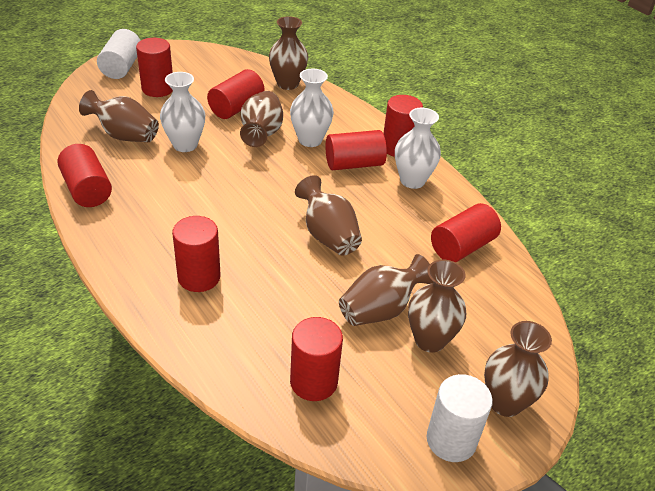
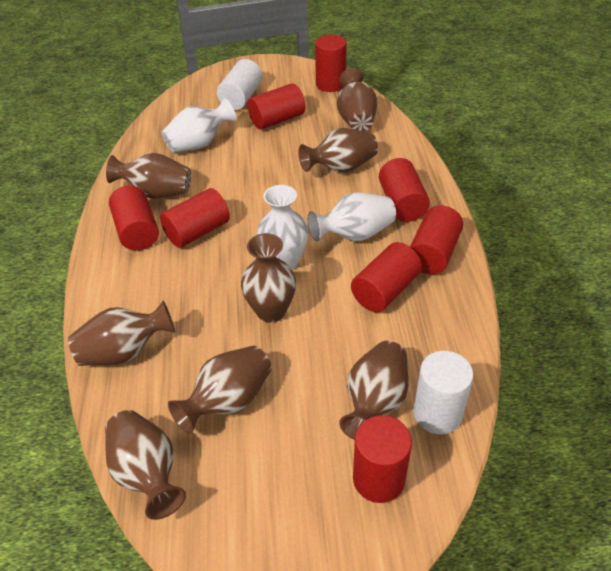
brown vase: [79,90,159,142] [240,91,283,147] [269,16,308,90] [295,175,362,256] [339,254,434,326] [408,260,466,353] [484,321,552,417] = 7 -> [68,300,175,366] [105,410,186,520] [106,153,191,198] [168,346,272,434] [241,233,296,323] [298,128,378,173] [337,68,377,131] [339,341,409,440] = 8

